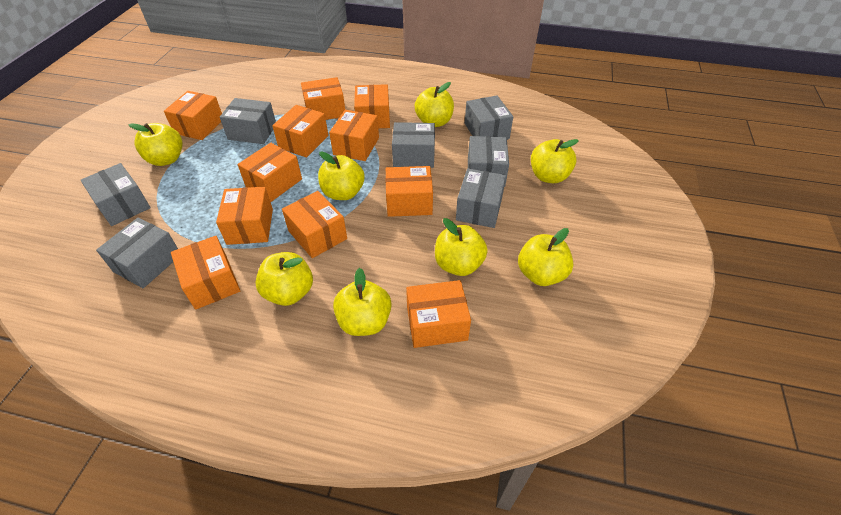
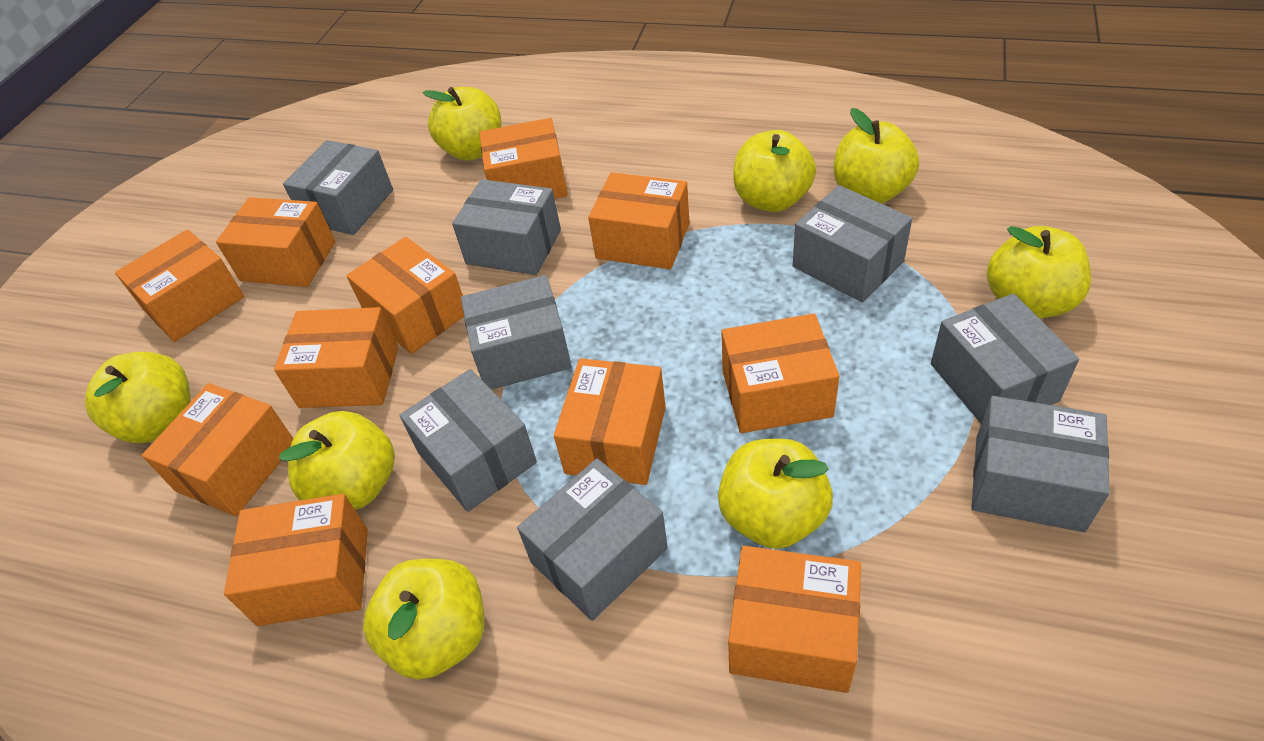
grey box: [81,163,151,226] [96,218,178,288] [220,98,276,144] [392,122,435,168] [456,168,506,228] [465,96,513,140] [468,136,509,187] = 7 -> [283,140,393,235] [399,369,537,512] [452,179,561,275] [461,275,572,390] [517,459,668,621] [793,185,912,302] [931,294,1079,423] [971,396,1110,532] = 8

